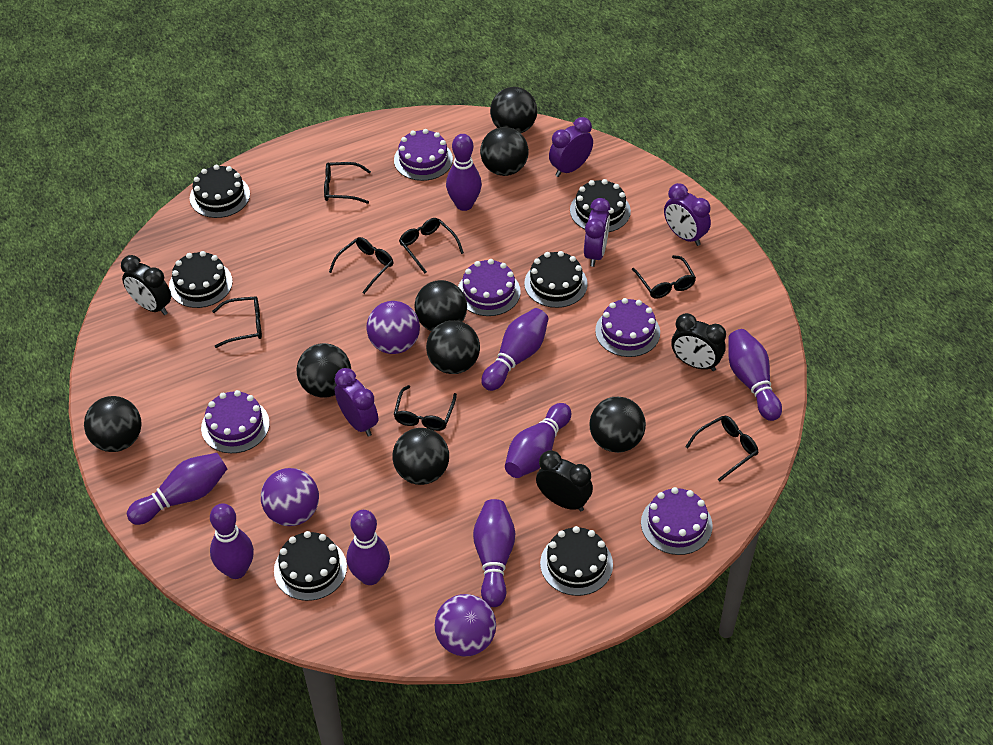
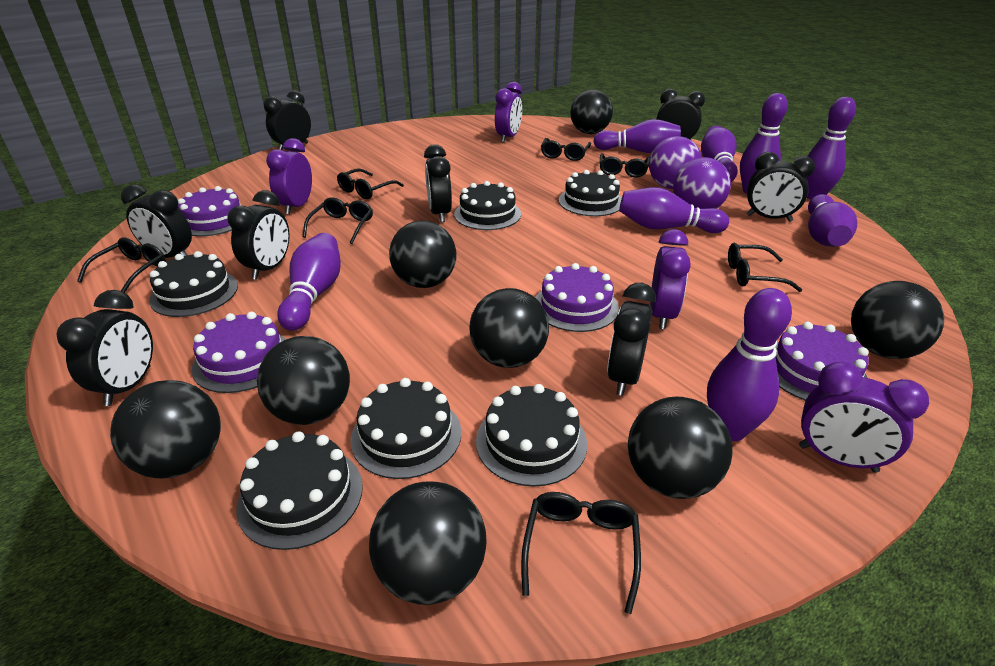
black clock: [121,255,171,315] [536,450,593,511] [671,313,726,371] = 3 -> [56,290,153,406] [121,185,192,258] [227,190,289,279] [264,90,311,150] [424,144,452,222] [607,283,656,396] [656,89,705,140] [747,152,815,222] = 8
purple ball: [261,468,319,526] [366,301,420,354] [435,594,496,657] = 3 -> [649,136,702,189] [673,157,731,209] = 2
purple cake: [201,390,270,453] [394,129,453,181] [458,259,521,316] [595,298,660,357] [641,487,713,555] = 5 -> [178,186,241,236] [192,312,286,393] [535,263,619,332] [775,322,869,401] = 4

